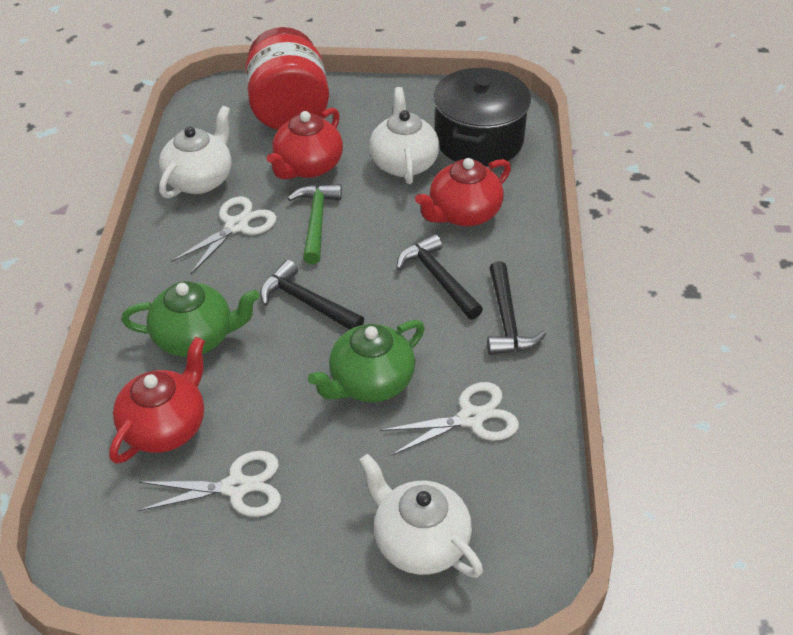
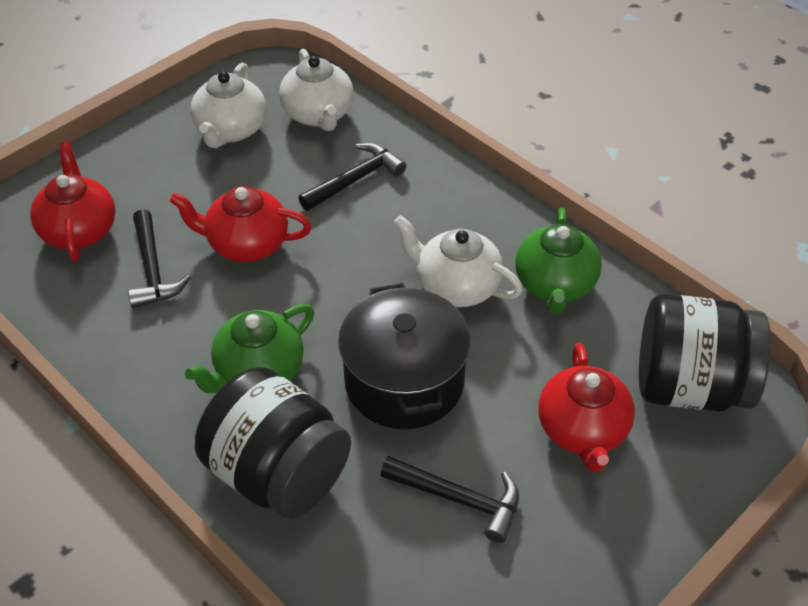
black jar: none = 0 -> [195,367,351,519] [639,294,771,411] = 2
green hammer: [288,184,342,264] = 1 -> none = 0
red jar: [245,27,329,130] = 1 -> none = 0
white scissors: [138,451,281,517] [171,196,276,274] [380,382,519,456] = 3 -> none = 0

